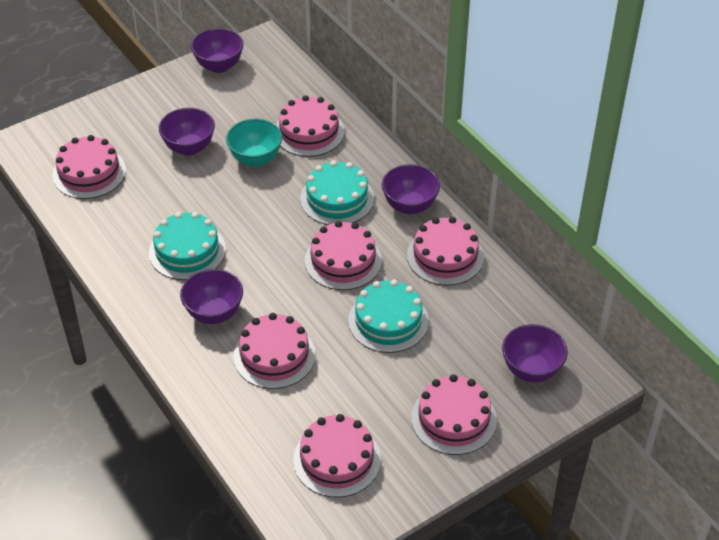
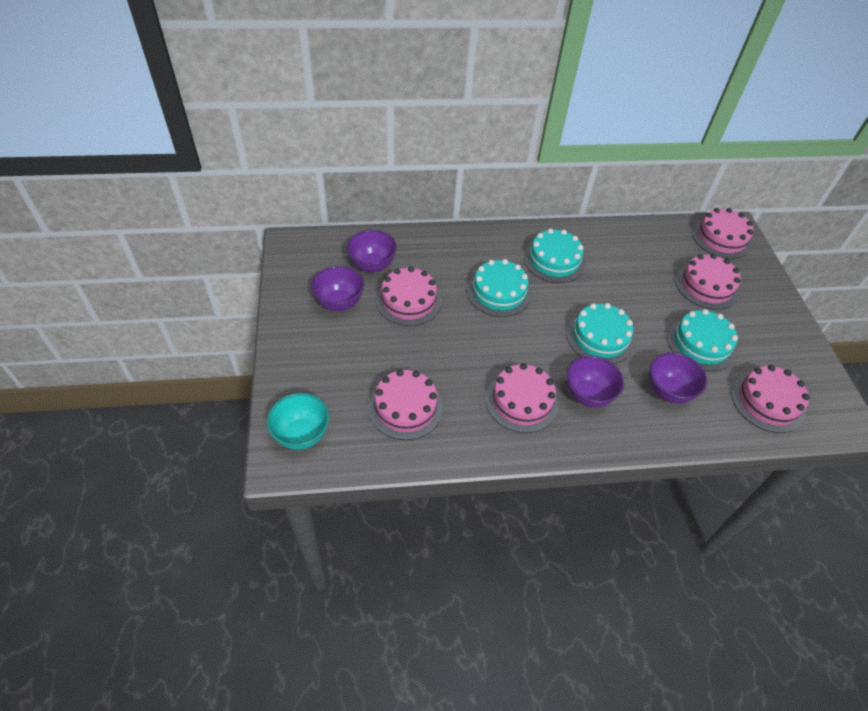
pink cake: [52,135,126,199] [233,313,316,389] [276,95,345,157] [293,414,381,498] [305,221,382,290] [407,217,484,286] [411,374,497,455] = 7 -> [369,369,443,440] [376,266,442,326] [486,363,559,433] [675,254,741,309] [692,208,754,259] [731,365,810,433] = 6
purple bowl: [159,108,215,156] [180,269,243,324] [191,28,243,73] [382,164,440,214] [502,324,568,382] = 5 -> [311,266,364,311] [347,230,397,273] [566,356,624,408] [649,352,707,403] = 4
turquoise cake: [149,212,226,280] [300,160,374,225] [348,279,429,353] = 3 -> [467,259,531,317] [524,229,585,283] [567,303,634,364] [667,309,738,371] = 4

